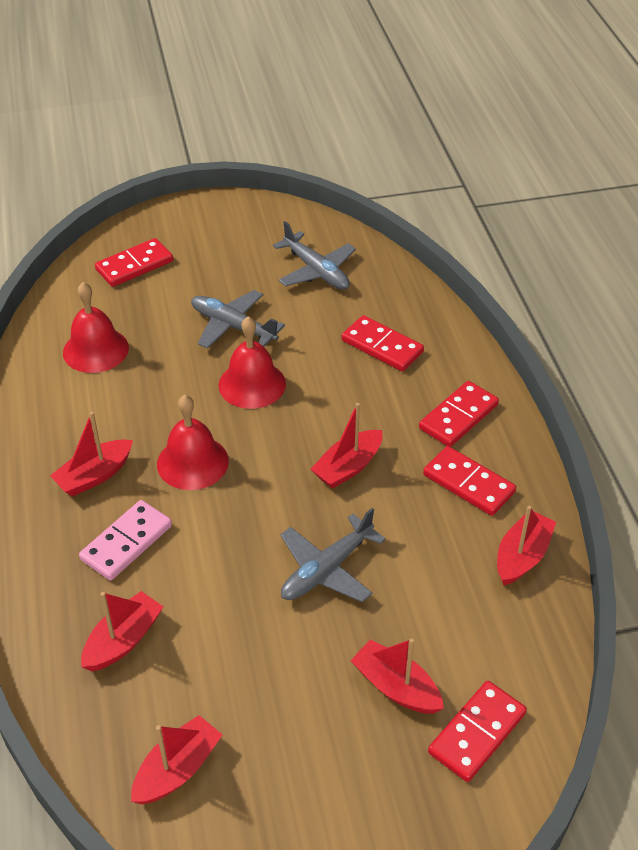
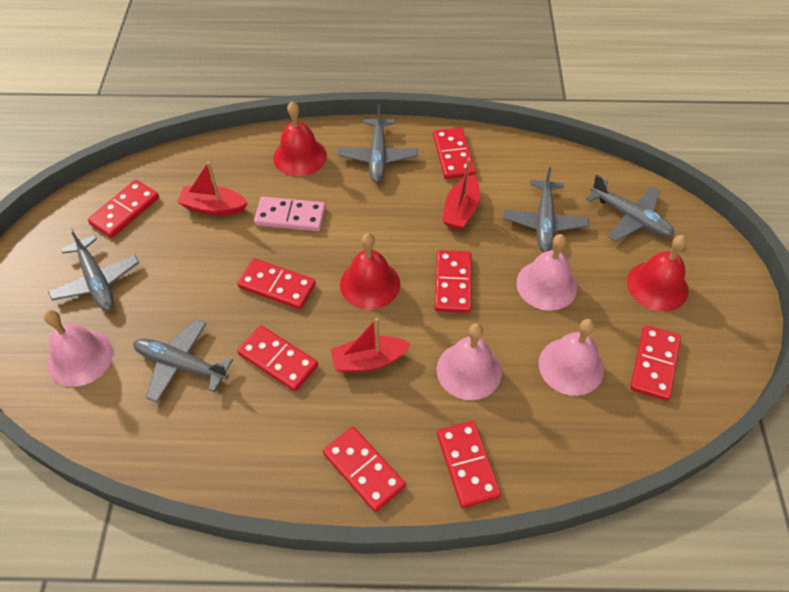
grey plane: [191,290,285,349] [273,221,356,290] [280,508,386,602] = 3 -> [48,227,139,311] [133,319,233,403] [338,105,418,183] [503,167,589,252] [586,175,675,242] = 5
pink bell: none = 0 -> [44,310,113,387] [437,323,502,400] [516,234,577,311] [539,319,604,396] = 4
red boat: [50,412,133,497] [81,591,164,671] [131,715,222,804] [311,403,383,489] [350,638,444,714] [497,506,556,585] = 6 -> [177,161,248,216] [330,318,411,373] [442,158,480,230] = 3
red domino: [95,238,173,287] [342,315,424,371] [419,381,499,447] [423,446,516,516] [428,681,527,782] = 5 -> [88,180,159,238] [237,258,316,309] [237,325,318,391] [323,427,406,512] [433,127,476,179] [435,250,472,313] [437,421,501,508] [630,325,681,401] = 8

